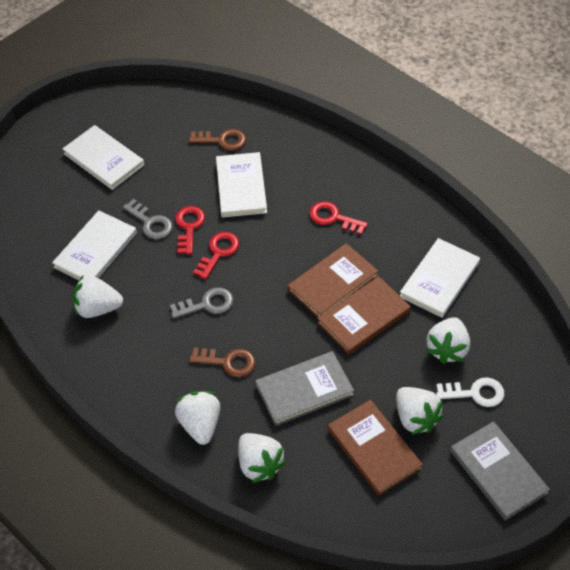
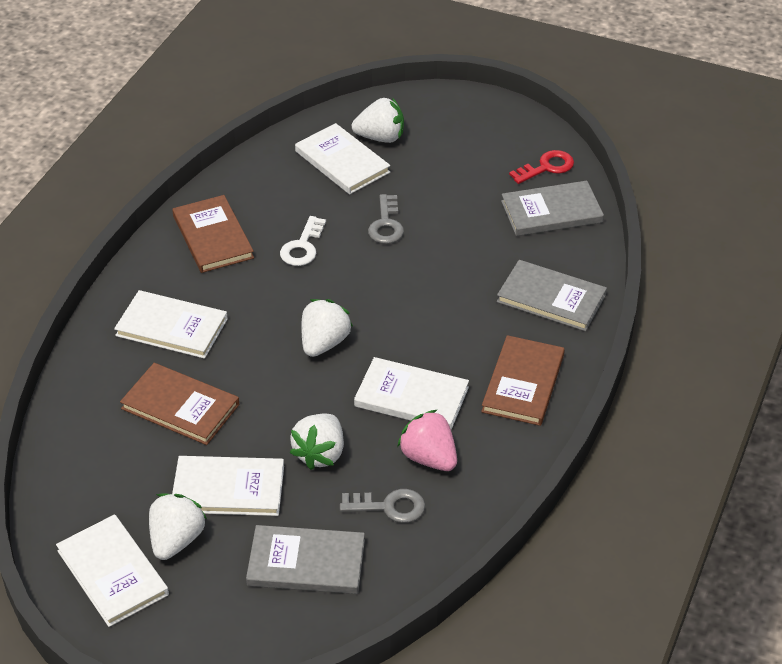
brown key: [189,129,246,151] [189,348,256,377] = 2 -> none = 0
grey book: [256,351,354,426] [450,421,550,521] = 2 -> [246,525,365,594] [497,260,607,331] [501,181,604,236] = 3
pink strawberry: none = 0 -> [397,410,457,471] = 1
red key: [175,206,205,255] [193,232,239,280] [309,201,368,235] = 3 -> [509,150,574,184] = 1
white book: [52,210,137,280] [62,125,144,190] [216,152,267,217] [400,238,480,318] = 4 -> [56,514,169,627] [114,290,228,359] [172,456,284,516] [295,123,390,194] [354,357,469,430] = 5
white strawberry: [73,276,123,318] [175,391,220,445] [238,433,286,483] [396,387,444,435] [426,317,470,364] = 5 -> [149,493,207,560] [289,414,344,470] [301,299,353,357] [352,98,404,143] = 4

